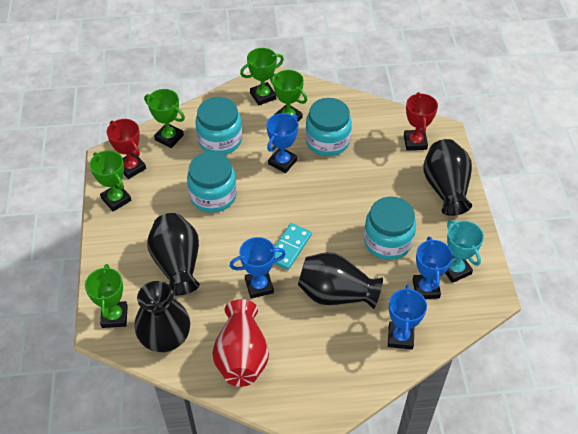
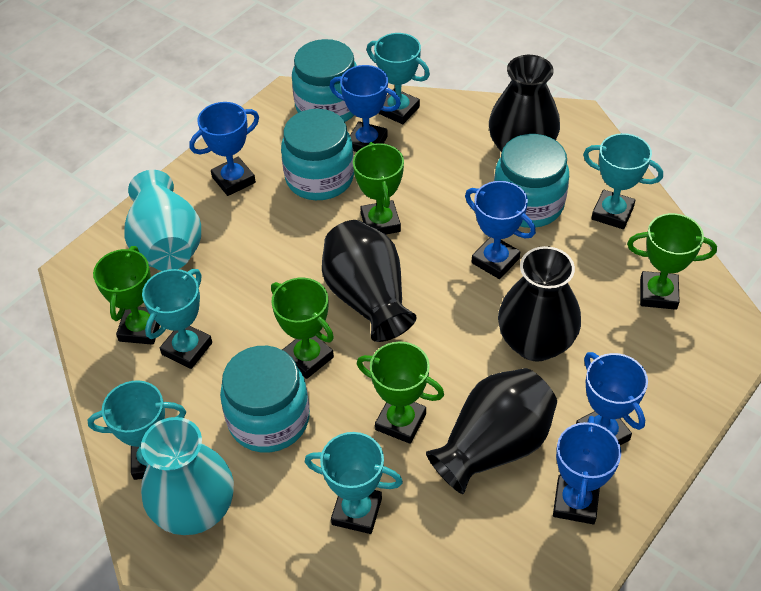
blue trophy: [230,237,286,299] [266,113,298,173] [388,285,427,349] [413,237,453,299] = 4 -> [189,102,259,196] [329,65,401,152] [465,181,536,279] [553,416,621,524] [576,352,648,445] = 5
red trophy: [107,119,146,179] [404,92,438,151] = 2 -> none = 0
red vase: [212,299,269,387] = 1 -> none = 0
turquoise domino: [273,223,312,270] = 1 -> none = 0
turquoise trophy: [445,220,484,283] = 1 -> [88,380,186,480] [142,269,212,369] [305,432,403,534] [367,33,430,124] [583,133,663,229] = 5
turquoise vase: none = 0 -> [124,170,201,271] [141,417,234,535] = 2

